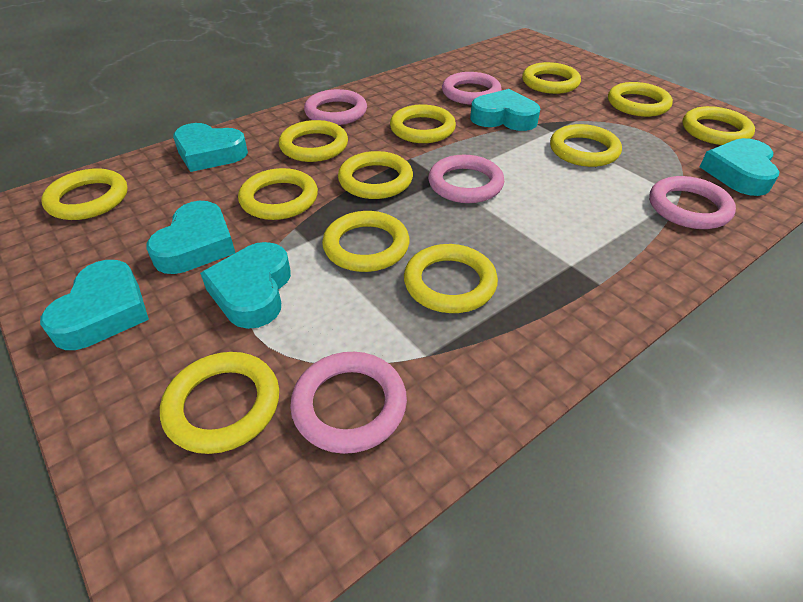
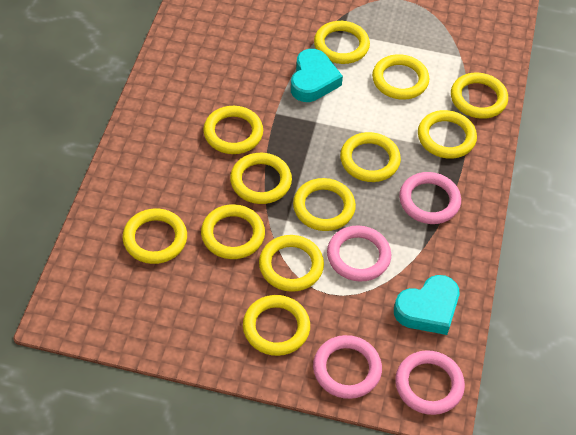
pink ring: [290,352,407,454] [304,89,367,125] [428,155,504,203] [442,72,502,105] [649,176,736,229] = 5 -> [313,335,382,399] [327,225,391,282] [395,350,465,415] [399,172,461,224] = 4
turquoise heart: [40,260,149,350] [146,201,235,274] [173,123,248,172] [200,242,291,329] [470,89,540,131] [700,138,779,196] = 6 -> [291,49,343,102] [394,275,459,335] = 2

